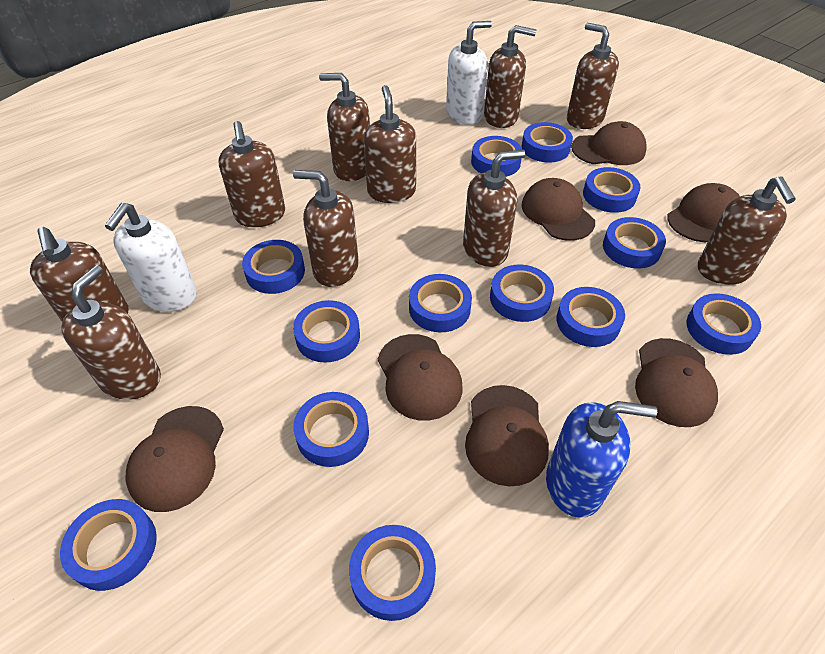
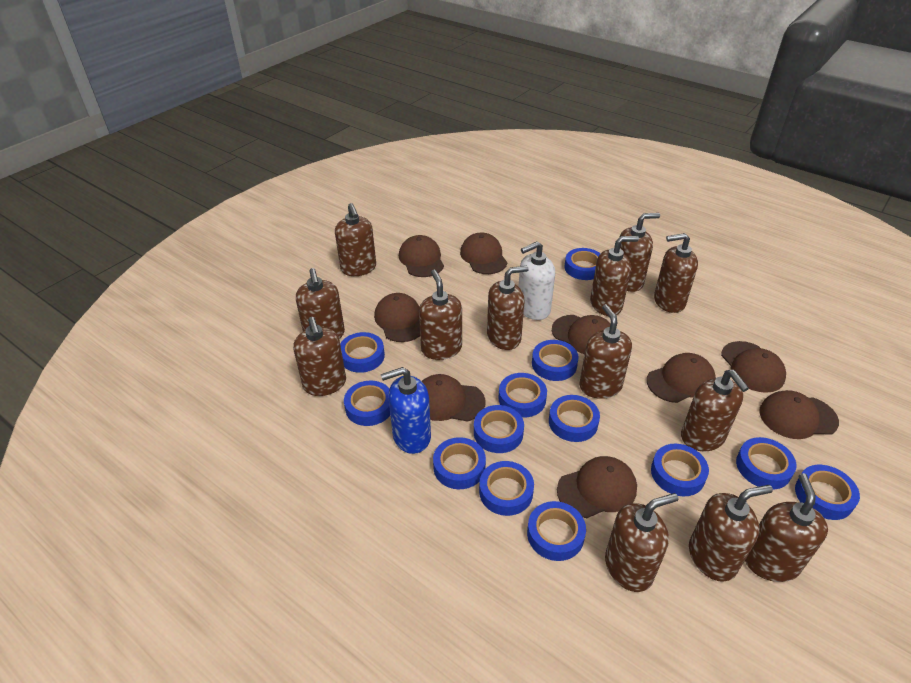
brown cap: [125,406,224,512] [378,334,463,421] [465,385,549,486] [522,178,595,241] [571,121,647,165] [635,338,718,427] [667,183,740,242] = 7 -> [374,293,420,342] [399,235,444,277] [422,374,486,422] [460,232,507,274] [552,315,611,354] [557,456,637,518] [647,353,716,403] [721,341,786,393] [759,390,839,439] = 9
brown soap dispenser: [30,227,128,322] [61,265,161,400] [218,121,285,227] [293,170,359,287] [319,73,370,181] [364,85,416,203] [463,150,526,267] [484,25,536,128] [567,23,619,129] [698,176,796,285] = 10 -> [293,317,346,396] [296,268,345,339] [335,203,376,276] [419,270,462,360] [487,266,529,350] [579,304,632,399] [590,236,639,316] [605,493,678,592] [619,213,660,292] [654,233,698,313] [681,370,749,452] [689,485,773,582] [745,473,828,582] = 13
white soap dispenser: [105,203,197,312] [446,21,492,125] = 2 -> [518,241,555,320] = 1

